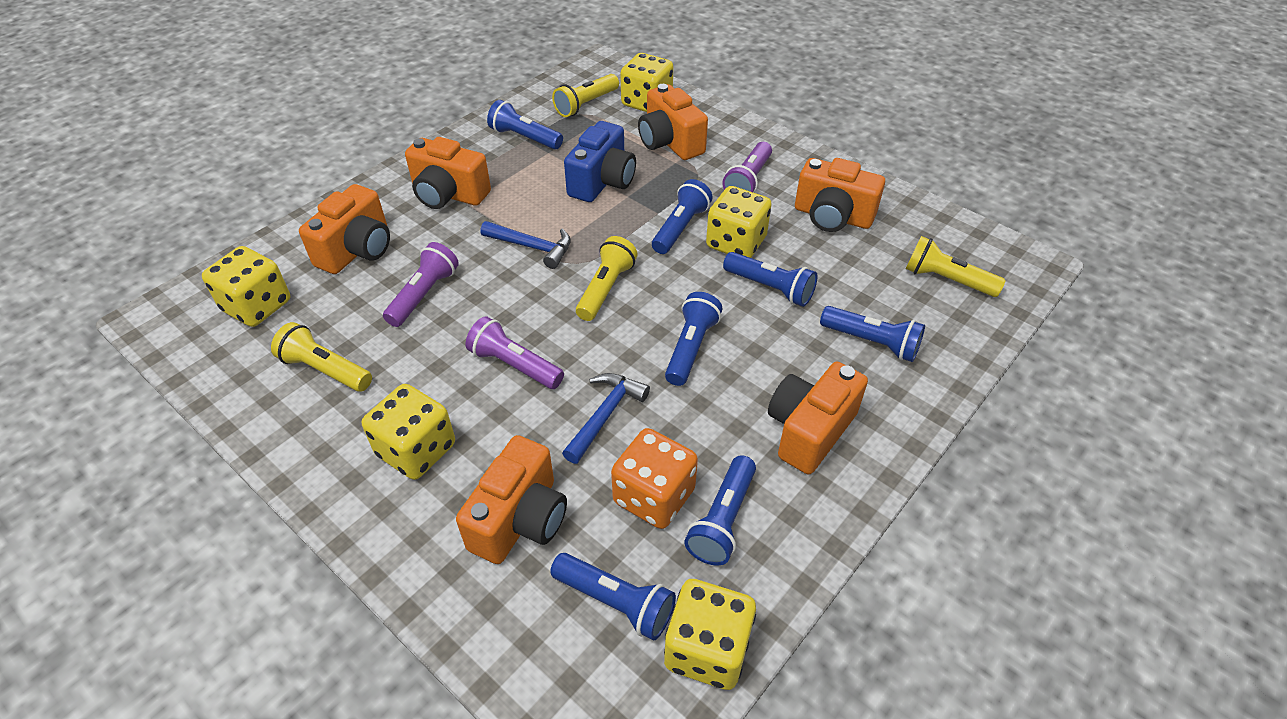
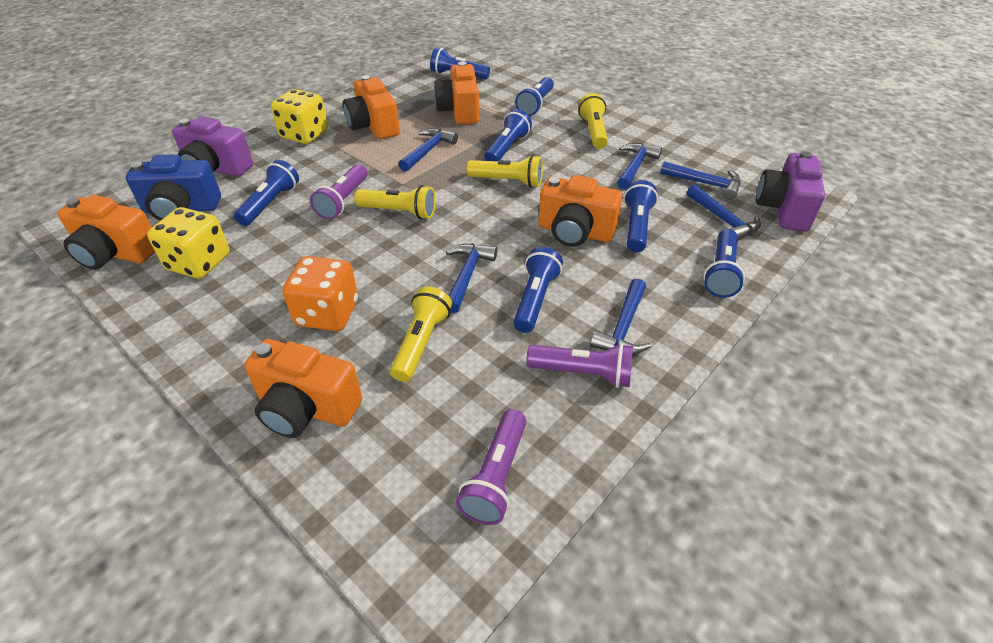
blue hammer: [481,221,571,269] [562,373,650,464] = 2 -> [398,128,458,172] [446,244,497,313] [590,278,651,355] [617,143,662,190] [660,161,741,200] [687,184,761,241] = 6
orange camera: [299,184,390,274] [405,137,491,209] [456,435,567,564] [638,84,708,160] [768,362,868,474] [795,158,885,232] = 6 -> [57,195,155,270] [244,339,362,438] [343,75,400,140] [434,62,479,125] [538,175,623,247] = 5
purple camera: none = 0 -> [172,116,253,176] [756,151,825,232] = 2
yellow dice: [202,246,290,327] [362,384,455,480] [620,53,674,112] [664,579,756,690] [706,186,772,258] = 5 -> [147,207,230,279] [271,89,328,144] = 2

